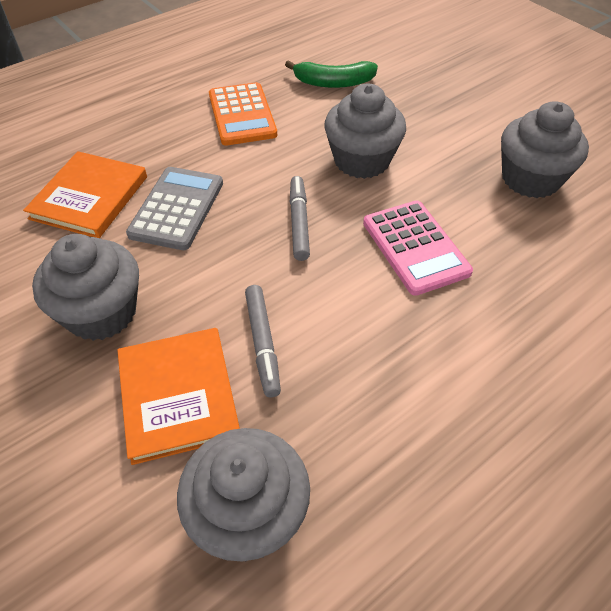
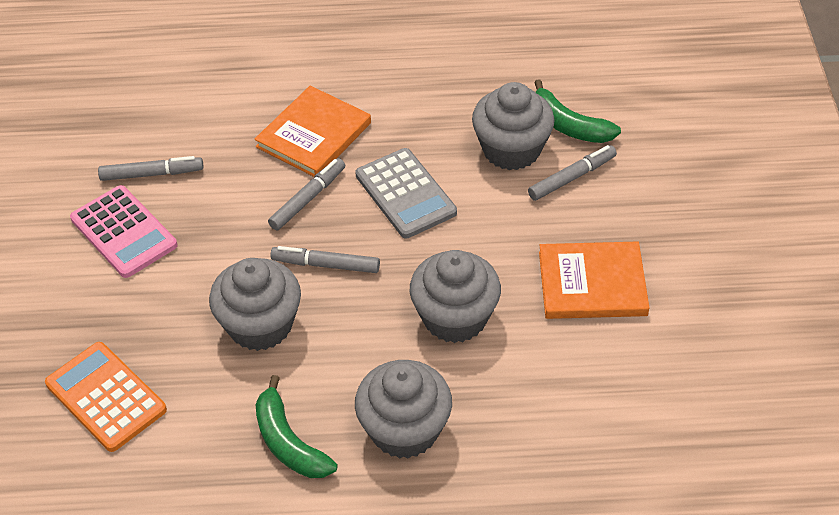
green banana: [285,60,378,88] = 1 -> [256,375,338,478] [534,79,621,143] = 2
grey marker: [245,285,281,397] [290,176,310,261] = 2 -> [98,156,203,181] [268,158,345,230] [270,246,380,273] [528,145,617,201] = 4

